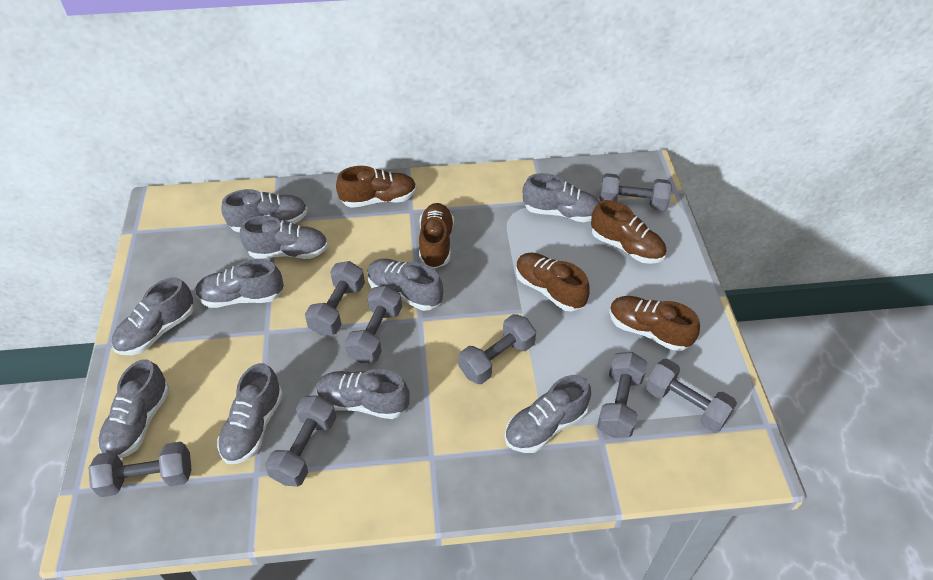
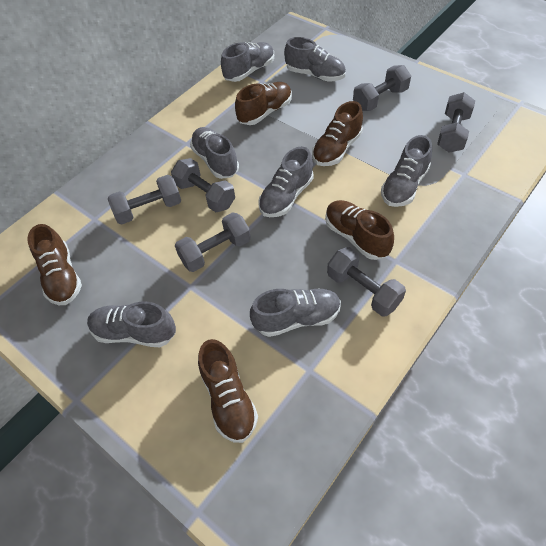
grey dumbbell: [88,442,192,497] [265,396,336,487] [305,261,365,336] [345,285,402,364] [458,314,536,384] [597,352,647,438] [600,173,672,211] [645,359,737,433] = 8 -> [108,175,181,225] [171,158,235,212] [175,212,251,272] [327,247,406,316] [353,65,411,111] [437,92,475,153] = 6
grey shoe: [98,359,169,459] [112,277,194,355] [195,259,284,308] [217,363,283,464] [221,189,308,233] [240,216,328,259] [316,369,410,419] [367,259,443,311] [505,375,591,453] [523,173,600,222] = 10 -> [87,302,176,347] [190,127,239,179] [221,42,274,82] [250,289,341,337] [258,147,314,217] [284,37,346,82] [381,135,432,207] = 7

